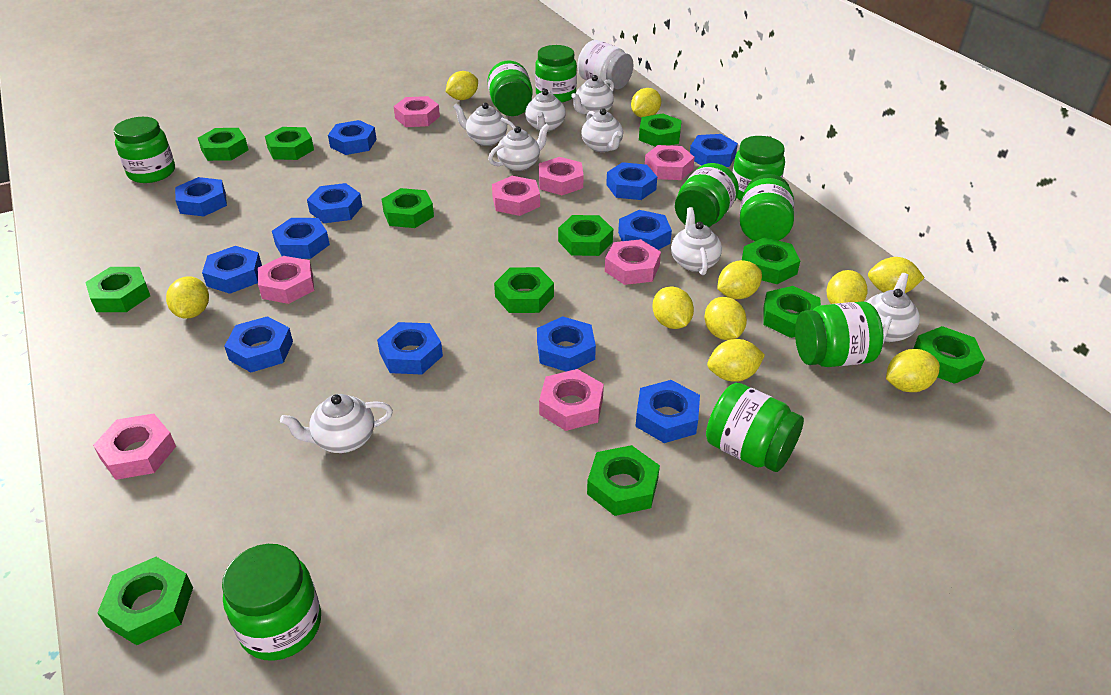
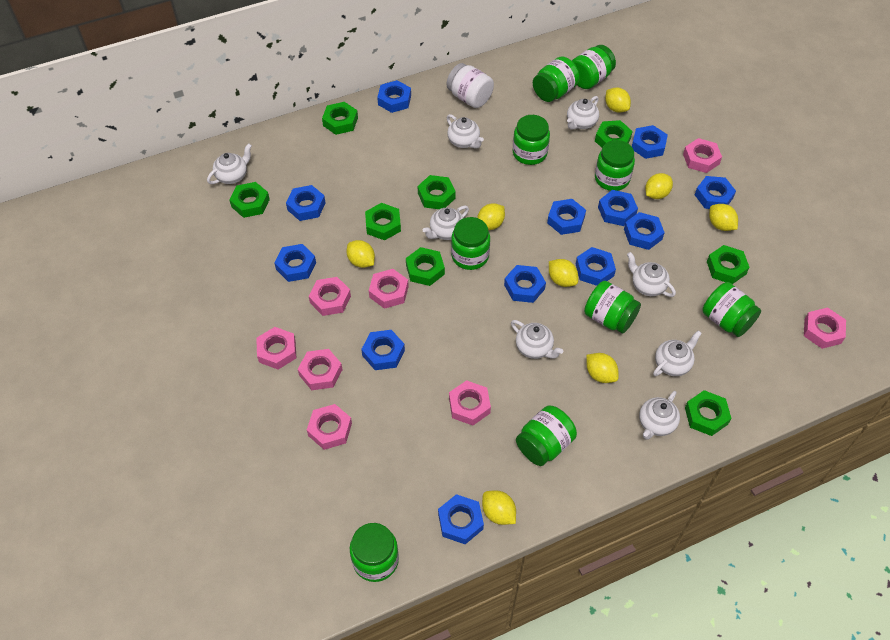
green nut: [85,267,150,312] [97,557,193,645] [198,128,248,161] [265,127,314,160] [382,188,434,228] [494,267,554,313] [558,215,613,256] [587,445,660,516] [639,113,682,147] [742,237,800,284] [763,286,821,338] [913,326,985,384] = 12 -> [229,182,270,218] [322,102,358,135] [365,203,401,240] [406,247,445,286] [418,175,456,209] [595,120,633,148] [685,390,731,436] [707,245,750,284] = 8
yellow lemon: [166,276,209,319] [446,71,478,100] [631,88,661,118] [652,287,694,329] [704,297,747,340] [707,339,765,382] [717,260,762,299] [826,270,868,304] [868,257,925,293] [886,349,940,392] = 10 -> [346,240,375,268] [477,203,505,230] [482,490,516,525] [549,259,578,287] [586,353,619,383] [605,87,631,113] [645,173,673,199] [709,204,738,231] = 8

